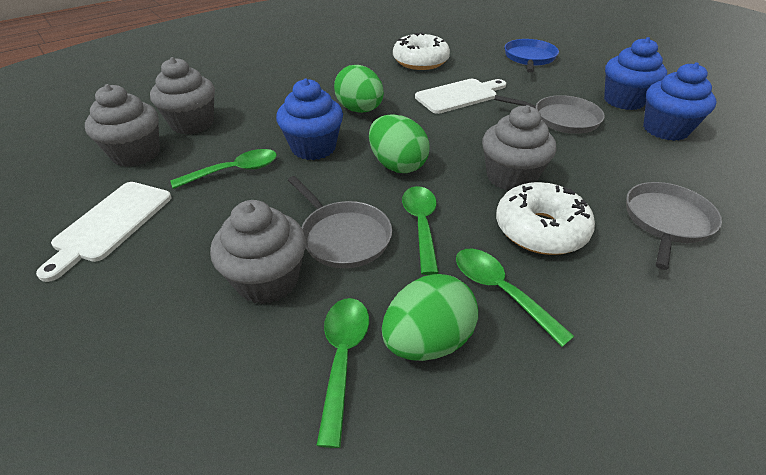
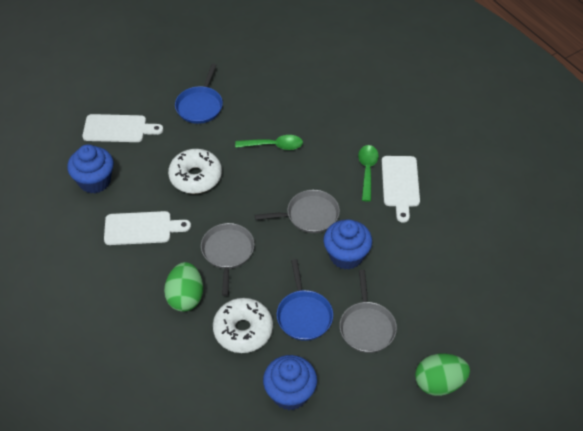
blue pan: [505,39,559,73] = 1 -> [175,64,223,124] [277,259,333,341] = 2
green egg: [334,65,384,113] [369,114,430,173] [382,274,478,361] = 3 -> [164,262,203,312] [415,353,470,396] = 2
green spoon: [170,149,277,189] [316,298,369,448] [402,186,439,275] [456,249,574,347] = 4 -> [235,135,303,150] [358,145,379,202] = 2
grey cupcake: [85,84,160,167] [150,57,215,134] [210,200,306,304] [482,105,556,191] = 4 -> none = 0
white cutting board: [36,182,171,282] [415,79,506,114] = 2 -> [82,114,163,142] [104,211,191,245] [382,156,420,223] = 3

